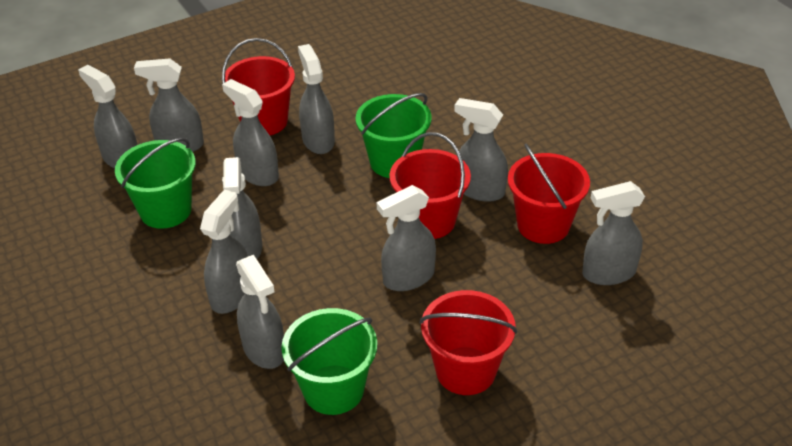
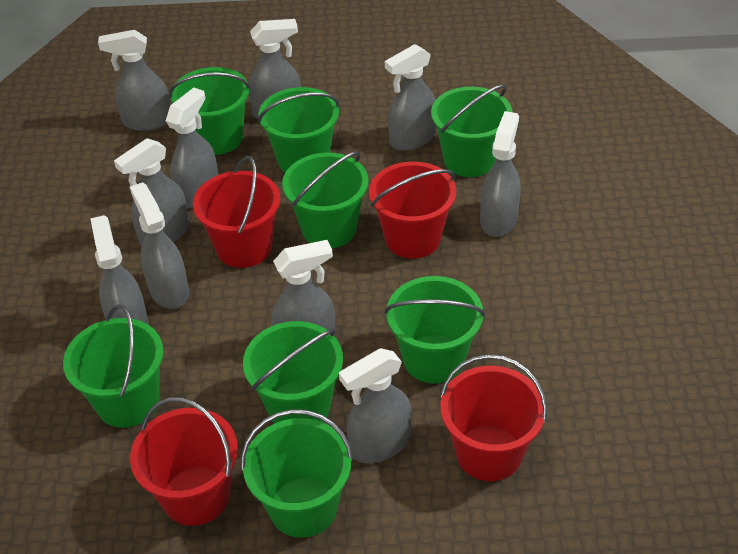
green bucket: [115,138,196,229] [281,308,377,415] [355,93,432,178] = 3 -> [63,304,163,428] [169,67,251,155] [241,409,353,538] [243,321,343,424] [258,87,340,173] [282,151,369,248] [385,276,485,383] [431,84,513,177] = 8

